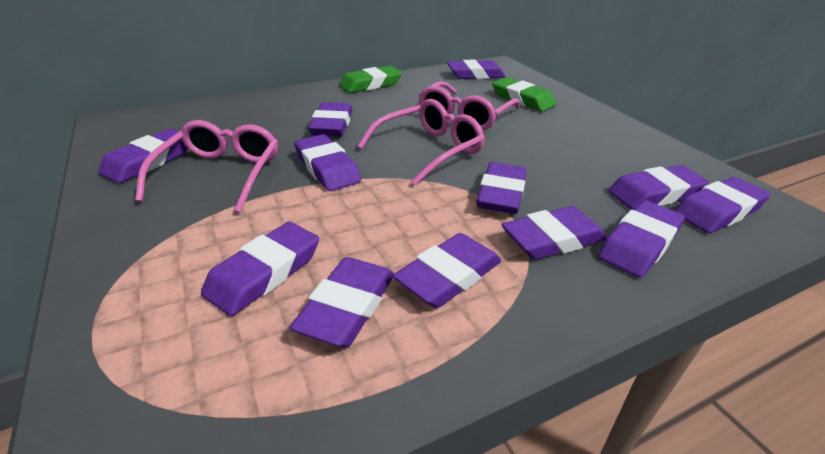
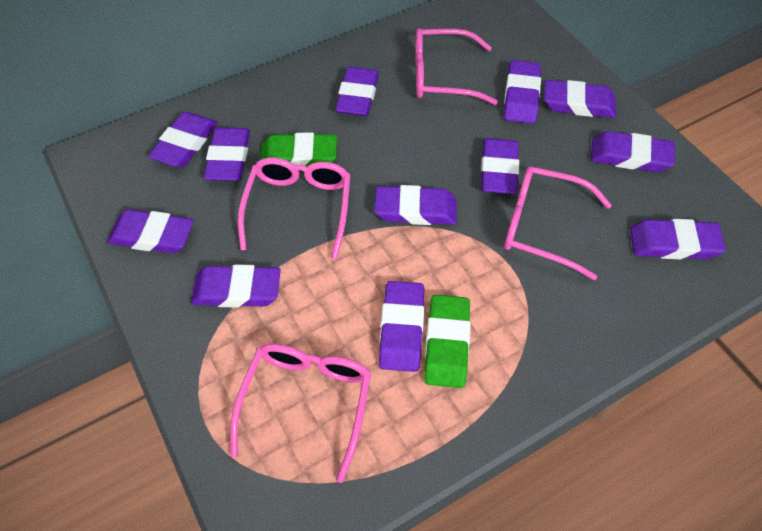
pink glasses: [135,120,278,213] [357,99,485,185] [419,81,520,130] = 3 -> [230,343,371,483] [238,157,350,259] [415,28,498,105] [504,167,612,280] = 4

